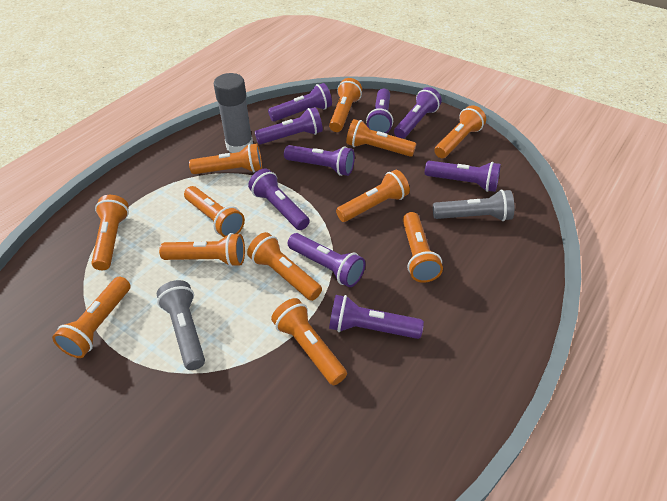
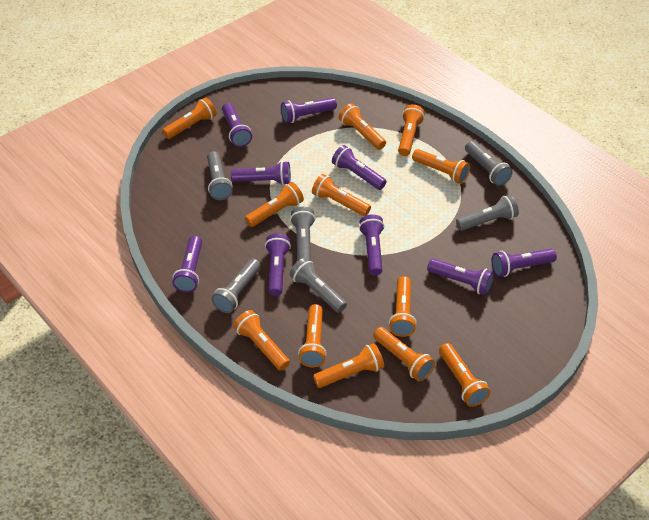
grey flashlight: [157,280,205,370] [433,189,514,221] = 2 -> [207,151,233,200] [212,259,261,313] [290,207,315,261] [290,258,347,313] [456,195,519,231] [465,141,513,186] = 6
grey glue stick: [213,73,253,153] = 1 -> none = 0

